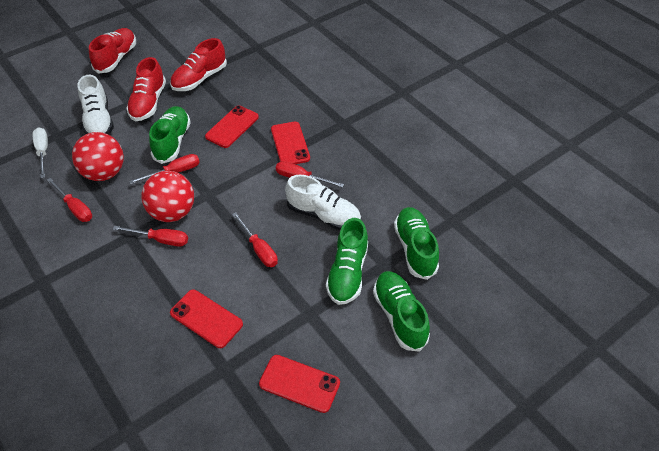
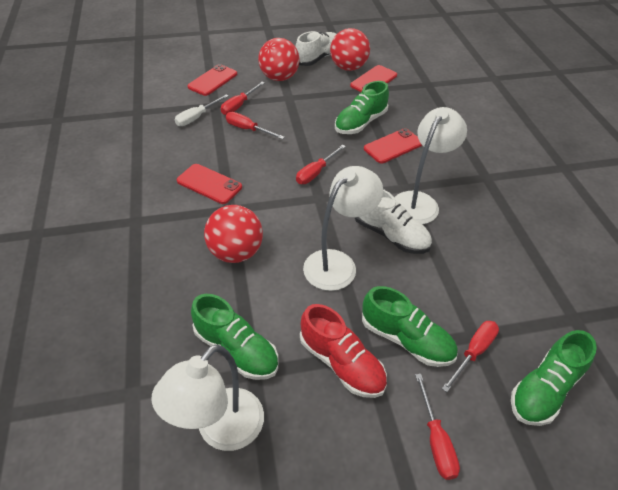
red ball: [72,132,124,181] [141,171,194,222] = 2 -> [204,205,263,263] [258,38,300,81] [330,28,370,71] = 3
red shoe: [89,28,136,74] [126,57,166,121] [170,38,227,91] = 3 -> [300,304,387,398] = 1
white lamp: none = 0 -> [151,344,264,451] [303,166,383,291] [394,107,467,224] = 3

